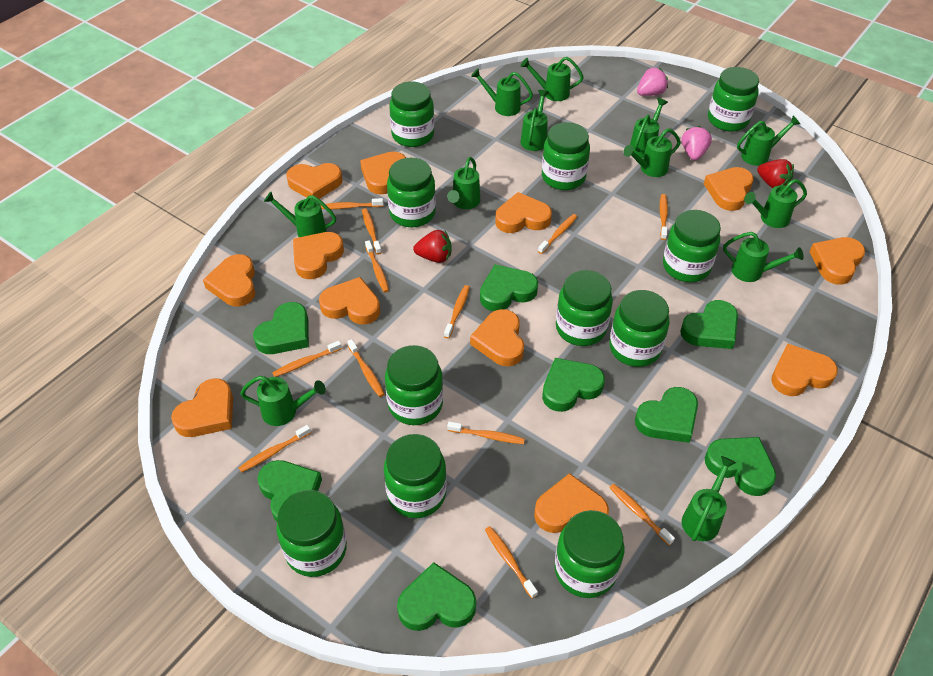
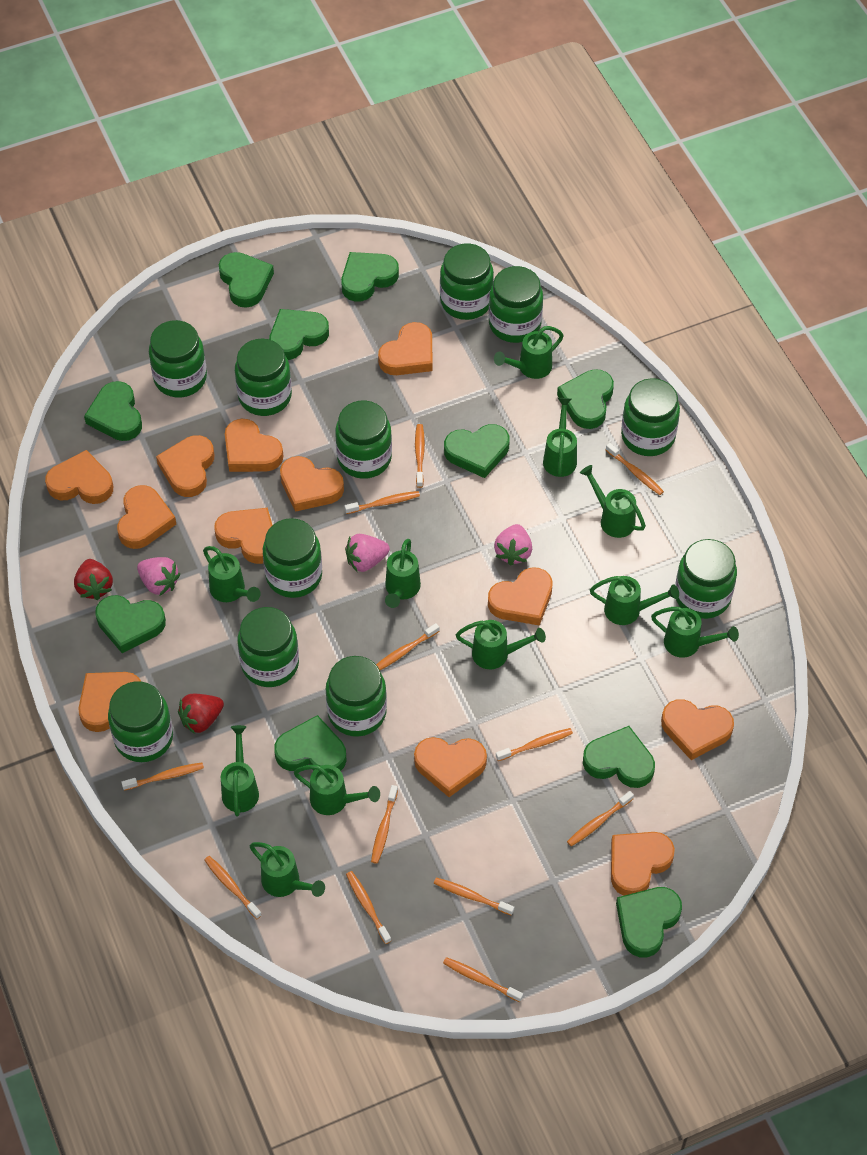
green heart: [253,302,309,354] [258,460,322,522] [397,562,476,631] [480,264,538,311] [542,358,605,412] [635,387,698,443] [680,300,738,349] [705,437,776,496] = 8 -> [84,381,142,441] [95,595,166,653] [219,252,274,308] [269,309,329,360] [274,715,346,771] [341,252,399,302] [444,424,510,478] [557,369,614,429] [583,726,655,788] [616,887,682,957] = 10
green watering can: [240,376,326,426] [264,192,336,237] [447,157,480,209] [471,68,533,116] [520,90,549,151] [521,57,584,101] [623,128,681,177] [630,98,668,158] [682,456,736,541] [723,232,804,282] [737,116,800,166] [744,179,807,228] = 12 -> [203,546,261,602] [221,725,259,816] [250,842,325,897] [294,765,380,815] [385,539,421,608] [456,620,546,669] [494,326,564,379] [543,398,577,477] [580,465,646,538] [590,576,679,625] [651,607,739,658] = 11
pink strawberry: [637,67,668,96] [681,126,712,160] = 2 -> [137,557,180,595] [345,534,390,572] [494,524,532,566] = 3

